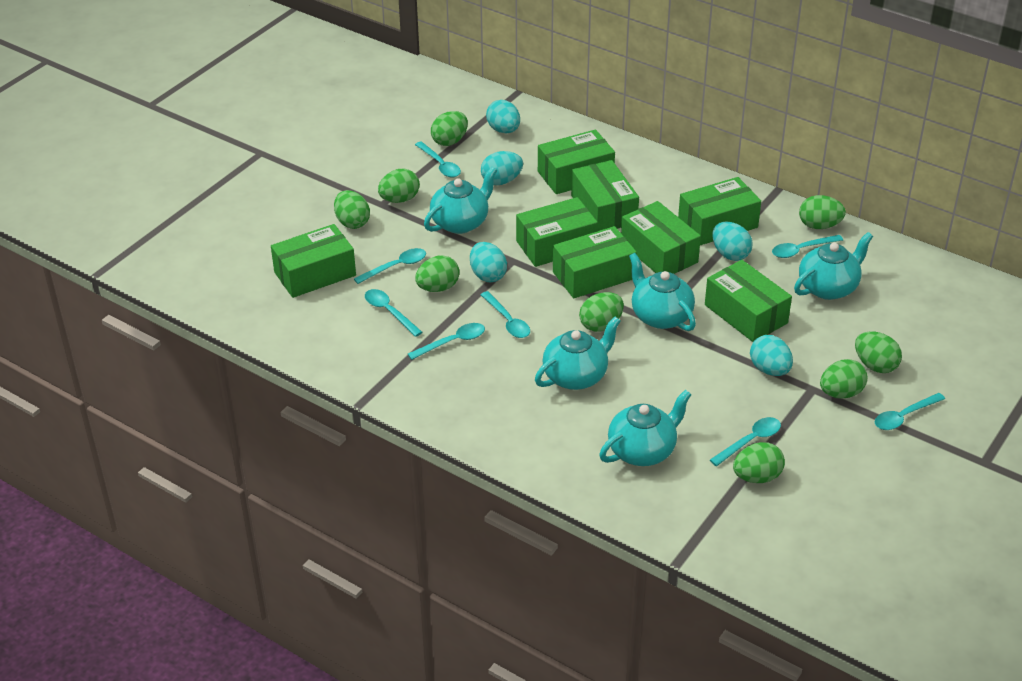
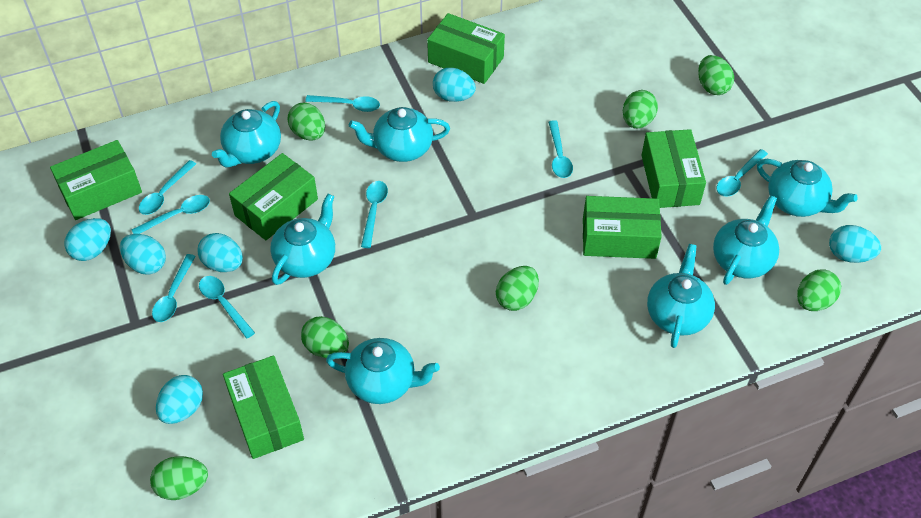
green box: [271,224,356,298] [516,197,598,267] [538,129,615,194] [553,226,637,298] [571,160,639,231] [621,201,701,274] [678,177,761,245] [705,260,792,342] = 8 -> [50,140,142,220] [223,356,304,459] [229,153,318,240] [427,13,505,84] [583,196,662,259] [641,129,706,208] = 6
green egg: [334,190,370,229] [378,169,420,203] [415,255,460,292] [431,111,468,146] [579,292,624,332] [733,442,785,483] [799,195,846,229] [820,359,867,398] [855,331,902,373] = 9 -> [150,456,208,500] [288,103,325,140] [301,316,349,358] [496,266,539,311] [623,90,658,129] [698,55,734,95] [797,269,841,311] = 7
turquoise egg: [470,242,507,282] [481,151,523,185] [486,100,520,133] [712,222,753,261] [750,335,793,376] = 5 -> [64,218,111,261] [120,234,166,275] [156,375,203,424] [198,233,243,272] [433,68,476,102] [829,225,881,263] = 6
turquoise teapot: [424,167,497,234] [535,317,621,390] [599,390,692,466] [629,253,696,331] [794,232,873,300] = 5 -> [212,101,281,167] [270,194,335,285] [326,338,440,404] [349,107,450,162] [647,244,715,348] [713,195,779,285] [757,159,858,217] = 7

